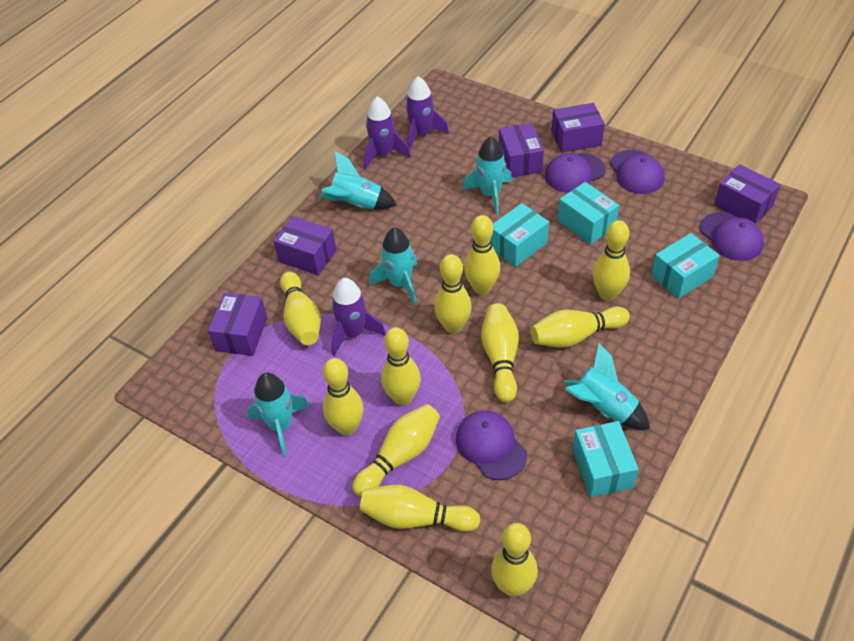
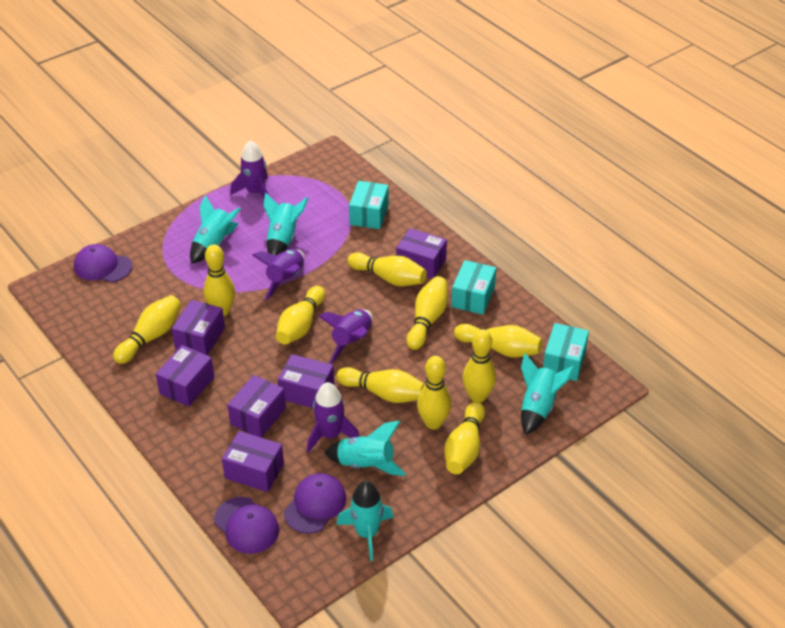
purple box: [208,293,267,356] [274,216,336,275] [499,123,544,177] [551,103,605,153] [714,164,780,224] = 5 -> [156,345,214,407] [172,300,225,356] [222,431,284,492] [227,375,286,438] [278,354,334,408] [396,228,447,279] = 6
purple cap: [456,411,527,480] [545,153,606,193] [610,150,665,194] [700,212,764,261] = 4 -> [74,244,132,282] [214,497,279,554] [284,473,346,534] = 3
purple rocket: [331,278,386,356] [364,96,411,170] [405,76,449,150] = 3 -> [230,140,268,198] [252,249,305,300] [307,382,359,453] [318,309,373,363] = 4
turquoise box: [491,203,549,267] [558,182,619,244] [573,421,639,497] [651,233,720,299] = 4 -> [349,181,389,229] [451,260,496,315] [543,323,589,381] = 3
yellow bowling pin: [280,272,321,345] [323,358,364,436] [352,404,440,497] [359,485,480,532] [381,327,421,406] [434,254,472,334] [464,215,500,295] [481,304,519,403] [491,523,538,597] [530,306,630,348] [593,220,630,301] = 11 -> [113,295,181,364] [203,245,235,316] [276,286,325,345] [336,367,425,403] [347,252,427,286] [406,276,448,350] [417,356,451,429] [444,402,485,474] [454,324,542,357] [463,329,496,403] = 10

